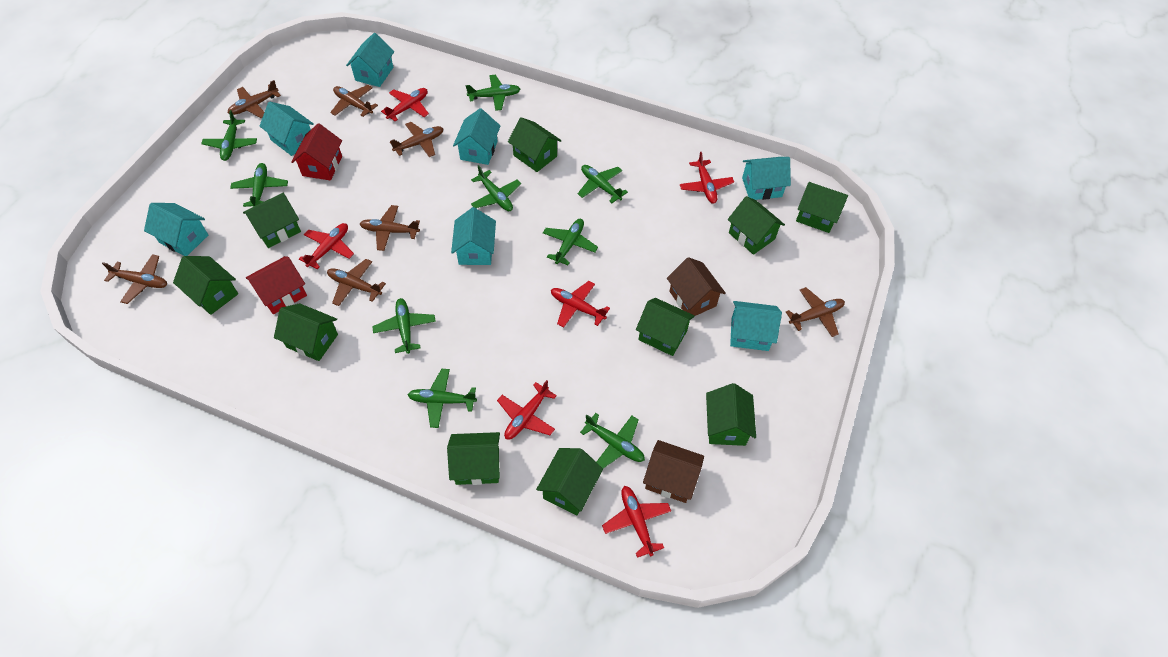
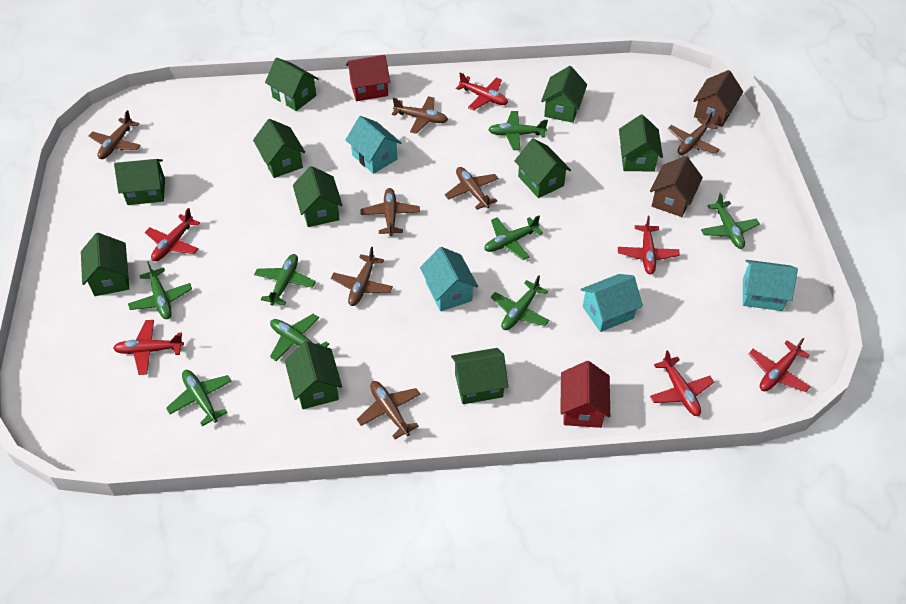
green plane: [201,110,257,161] [230,163,288,207] [372,298,436,354] [408,369,477,428] [466,75,520,111] [471,165,521,211] [543,219,598,265] [577,165,628,203] [580,413,645,468] = 9 -> [128,261,192,319] [166,370,232,426] [254,254,315,306] [270,314,329,361] [484,215,543,260] [488,111,548,150] [491,276,549,330] [701,193,760,249] = 8
turquoise house: [144,203,208,256] [260,102,314,156] [346,33,394,87] [451,207,496,265] [453,108,500,165] [730,301,782,351] [742,157,791,200] = 7 -> [346,116,401,174] [420,247,478,311] [580,274,643,332] [743,260,798,311] = 4

